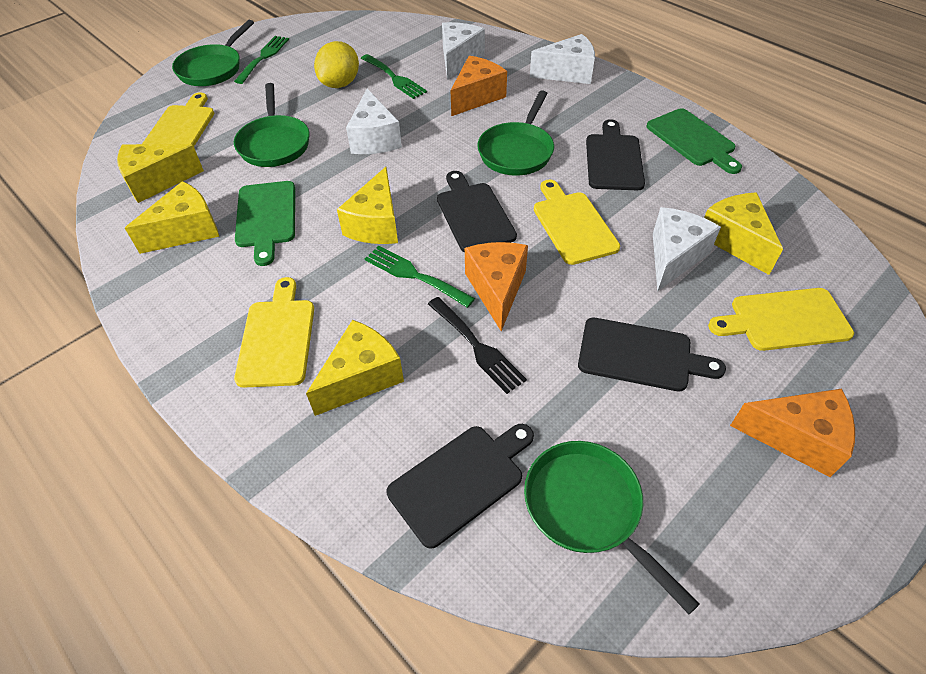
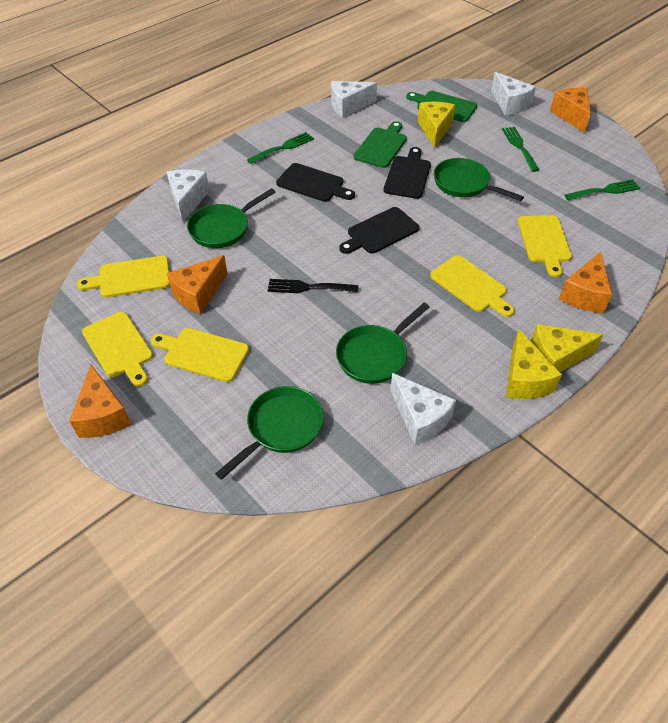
black cutting board: [387,424,534,549] [437,171,517,253] [578,318,726,391] [586,119,645,190] = 4 -> [276,163,355,202] [339,207,419,254] [384,147,431,199] = 3
orange cheese: [450,56,507,116] [465,242,528,331] [730,389,855,477] = 3 -> [69,365,132,438] [167,255,228,314] [550,87,591,133] [559,252,612,313] = 4
yellow cheese: [117,144,204,203] [125,181,219,254] [306,320,404,416] [337,167,398,244] [704,192,783,275] = 5 -> [418,102,456,148] [506,329,562,399] [531,324,604,372] = 3
yellow cutting board: [142,92,214,146] [234,277,314,388] [534,179,620,265] [708,288,854,351] = 4 -> [77,256,170,298] [82,312,153,386] [151,328,249,382] [430,255,515,317] [518,215,572,277] = 5
yellow lemon: [314,41,359,88] = 1 -> none = 0

